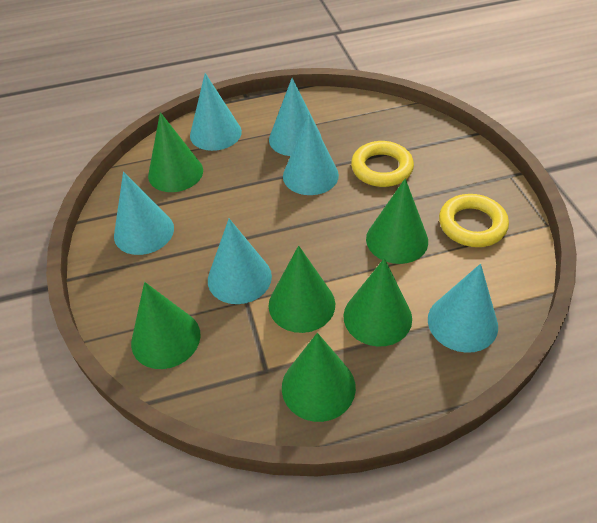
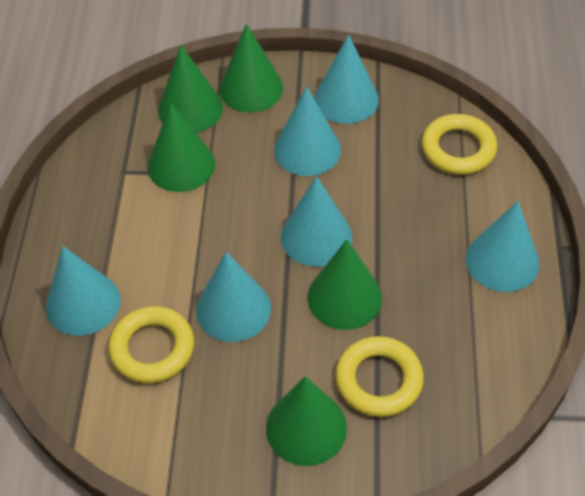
green cone: [131,282,201,369] [148,112,203,192] [269,246,335,333] [282,333,356,422] [343,258,412,346] [366,179,428,264] = 6 -> [148,103,215,192] [158,45,223,133] [220,24,283,112] [266,376,347,466] [307,239,382,330] = 5
yellow ring: [351,141,414,187] [439,194,509,247] = 2 -> [108,306,194,383] [335,336,424,417] [422,114,497,175] = 3

